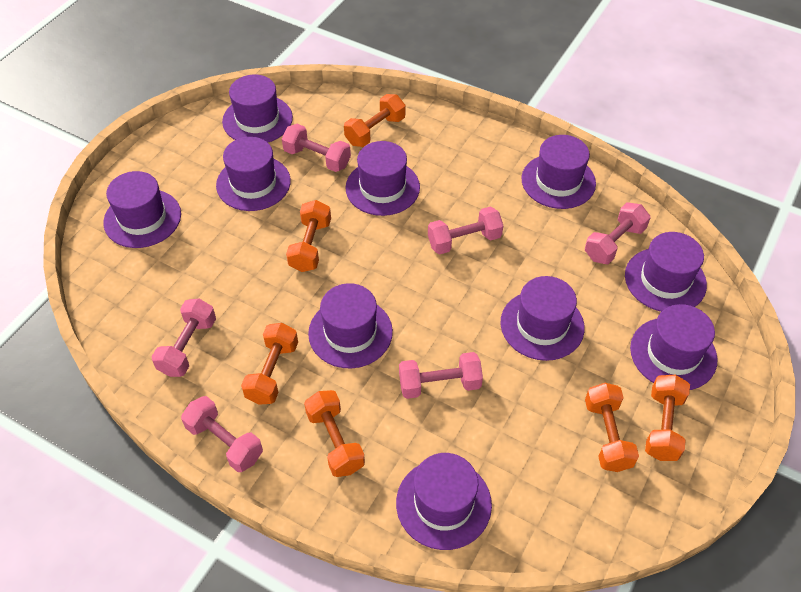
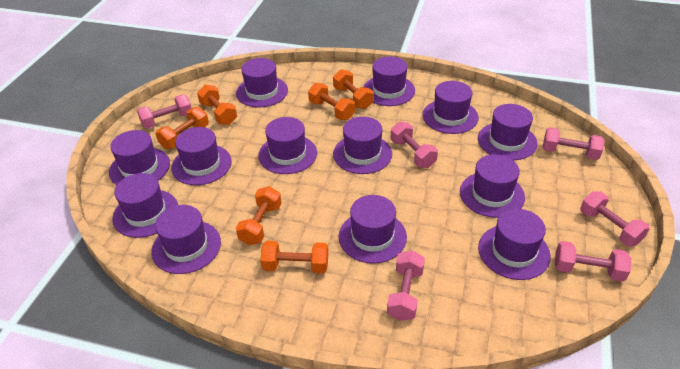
purple hat: [103,171,181,248] [216,137,291,211] [222,75,293,142] [308,283,393,368] [345,141,420,216] [396,453,492,550] [501,276,585,361] [522,135,596,209] [625,232,707,312] [630,304,718,390] = 10 -> [109,130,170,185] [112,173,178,238] [151,205,221,274] [171,127,232,185] [236,58,288,107] [258,117,317,174] [333,116,392,174] [339,195,407,264] [364,56,415,106] [423,81,479,134] [460,154,525,218] [478,104,537,160] [478,209,551,280] = 13

